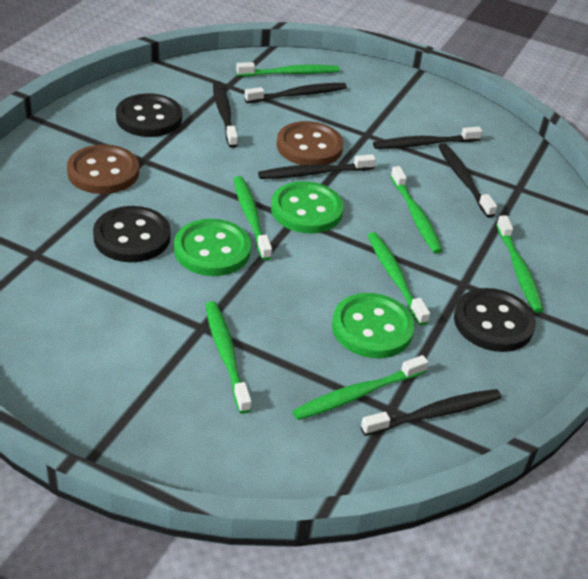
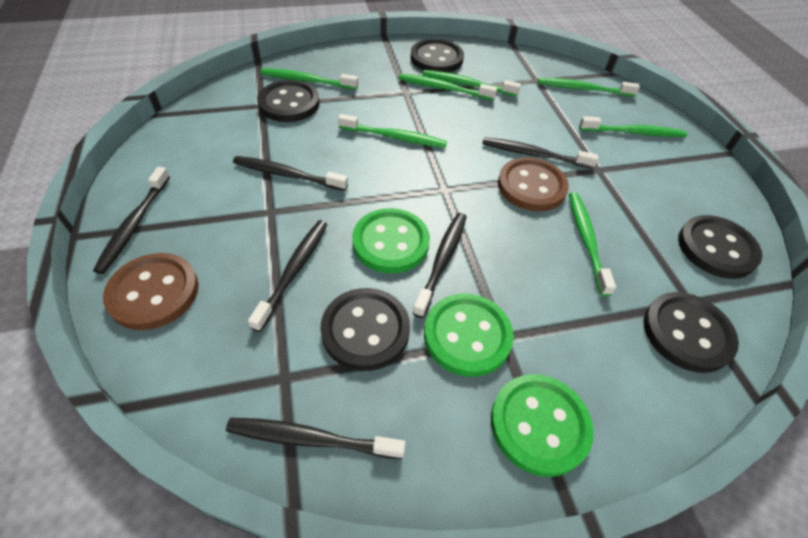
black button: [93,206,171,262] [116,93,182,137] [454,288,536,352] = 3 -> [257,80,320,122] [320,288,410,371] [410,39,464,73] [643,292,739,373] [678,215,762,279] = 5

